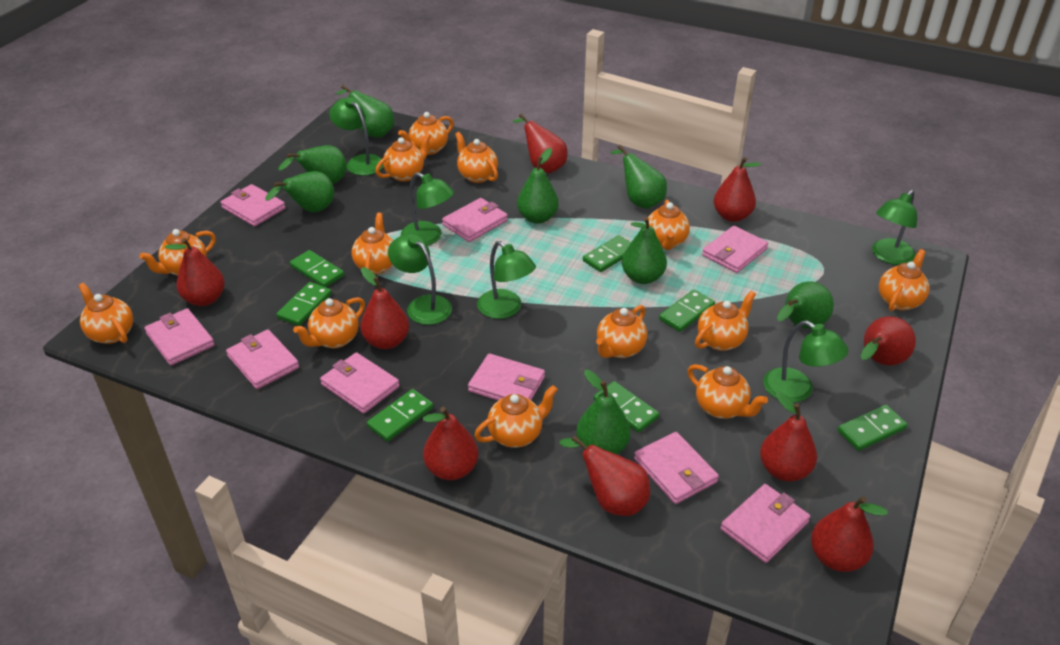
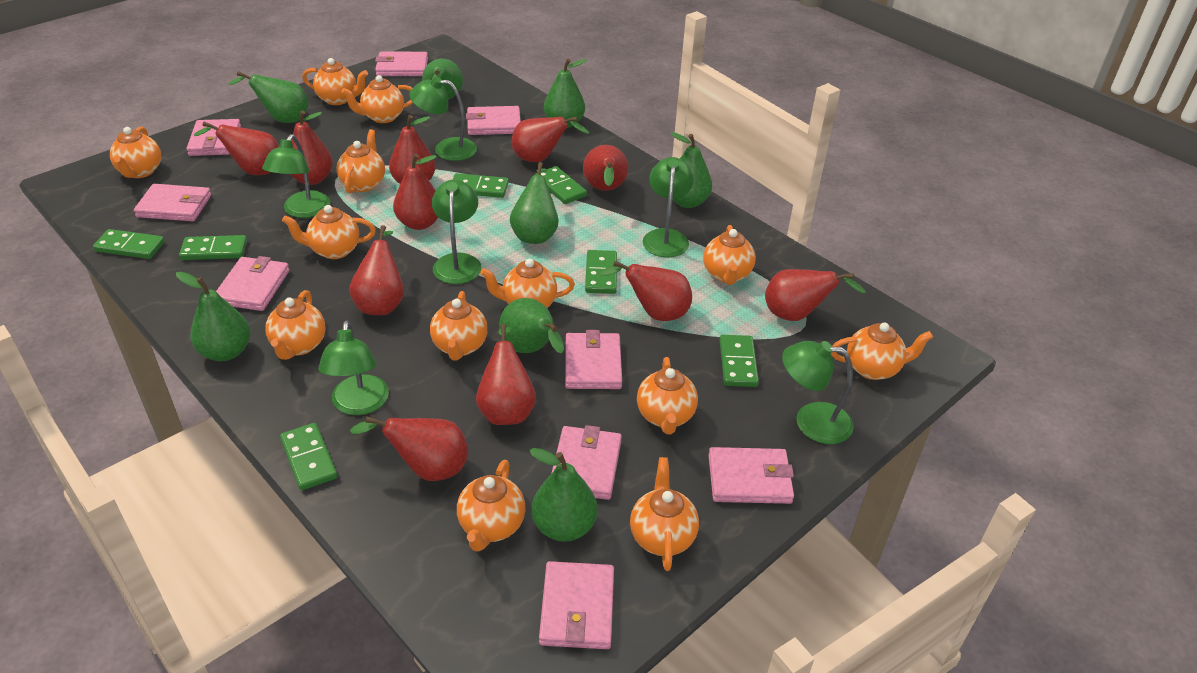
red pear: [165,238,225,306] [360,267,409,349] [423,407,478,480] [513,113,567,173] [560,436,650,516] [713,157,761,222] [760,392,817,481] [811,496,888,572] [860,316,916,366] = 9 -> [194,122,279,175] [290,111,333,185] [349,225,404,315] [350,416,468,481] [389,115,436,184] [393,154,438,230] [476,324,536,425] [512,117,589,162] [583,145,628,191] [598,261,692,321] [765,269,866,321] = 11

